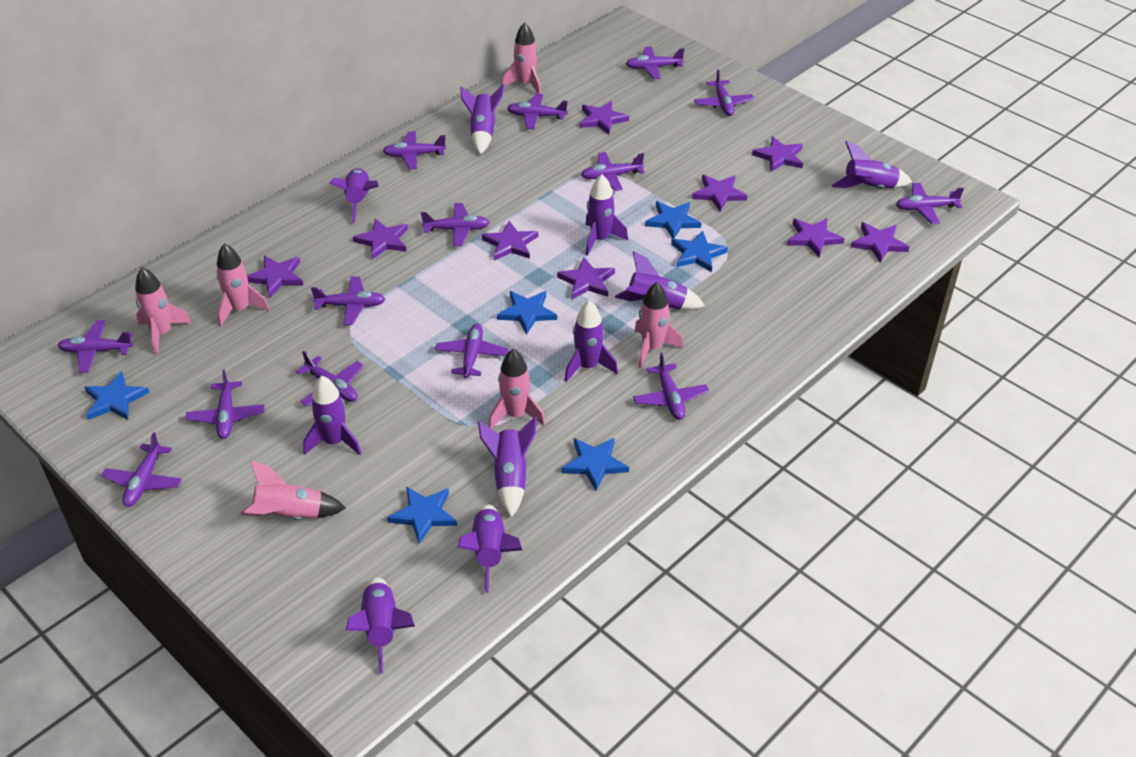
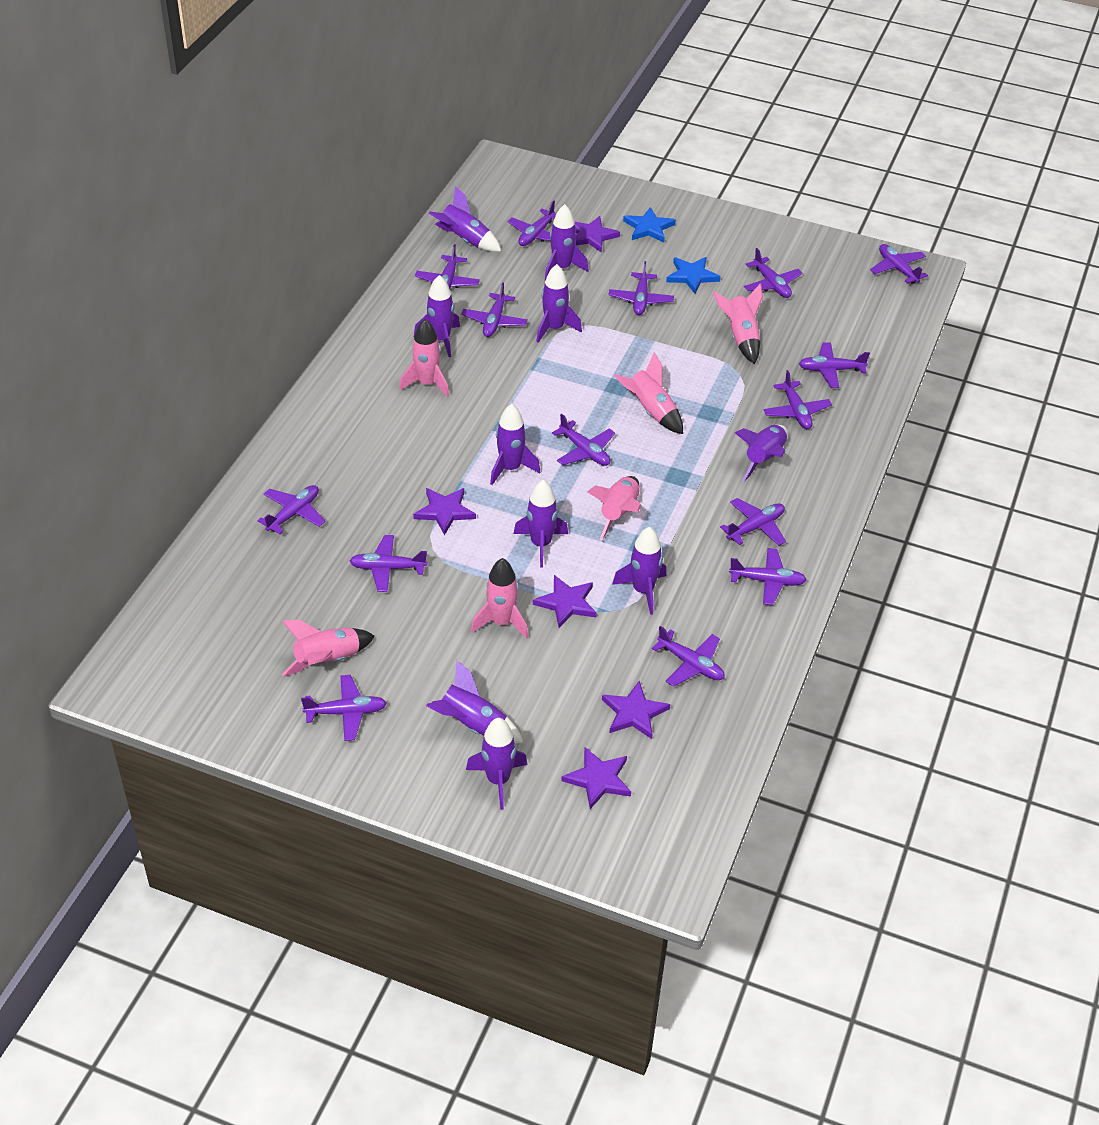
blue star: [84,371,150,420] [387,486,457,544] [497,291,557,335] [562,438,629,491] [645,201,701,239] [671,231,728,272] = 6 -> [623,207,676,242] [666,257,720,294] = 2
purple plane: [57,320,133,373] [101,432,182,507] [186,369,265,439] [296,351,364,406] [311,276,385,325] [383,131,446,170] [421,203,490,246] [435,324,509,378] [507,94,568,129] [581,152,645,191] [626,47,684,79] [633,353,709,420] [694,69,754,116] [896,183,964,224] = 14 -> [257,485,325,534] [301,675,387,741] [350,535,427,592] [415,244,480,289] [461,282,528,337] [508,201,556,246] [552,414,615,466] [608,261,674,315] [652,626,725,687] [720,498,786,546] [729,548,807,606] [744,248,802,298] [764,370,832,429] [799,342,870,388] [870,244,928,284] = 15
purple star: [247,255,303,297] [353,219,408,260] [482,221,538,261] [557,257,615,299] [580,101,629,134] [692,175,747,211] [752,136,803,172] [787,218,844,257] [851,222,909,263] = 9 -> [413,488,476,535] [533,575,597,628] [561,747,631,809] [575,216,620,253] [602,681,670,739] = 5

